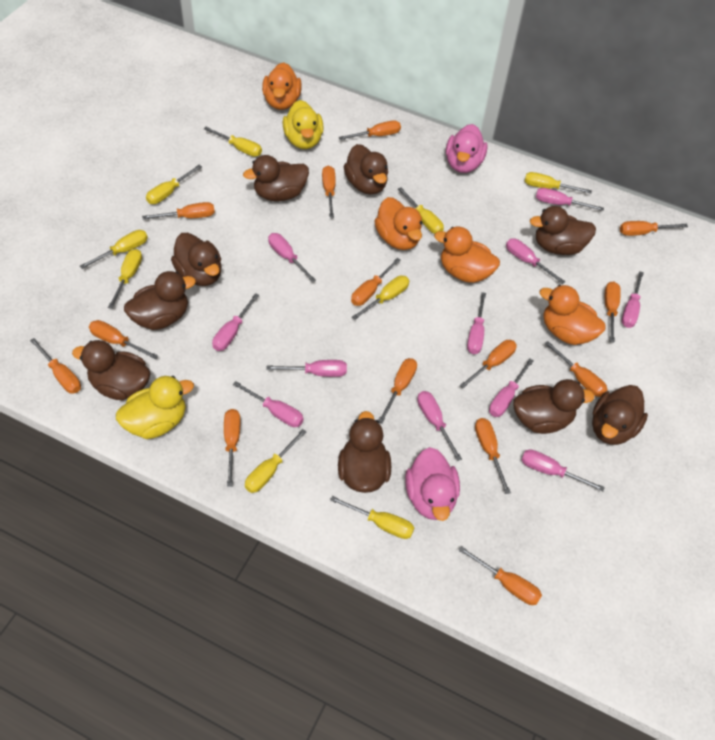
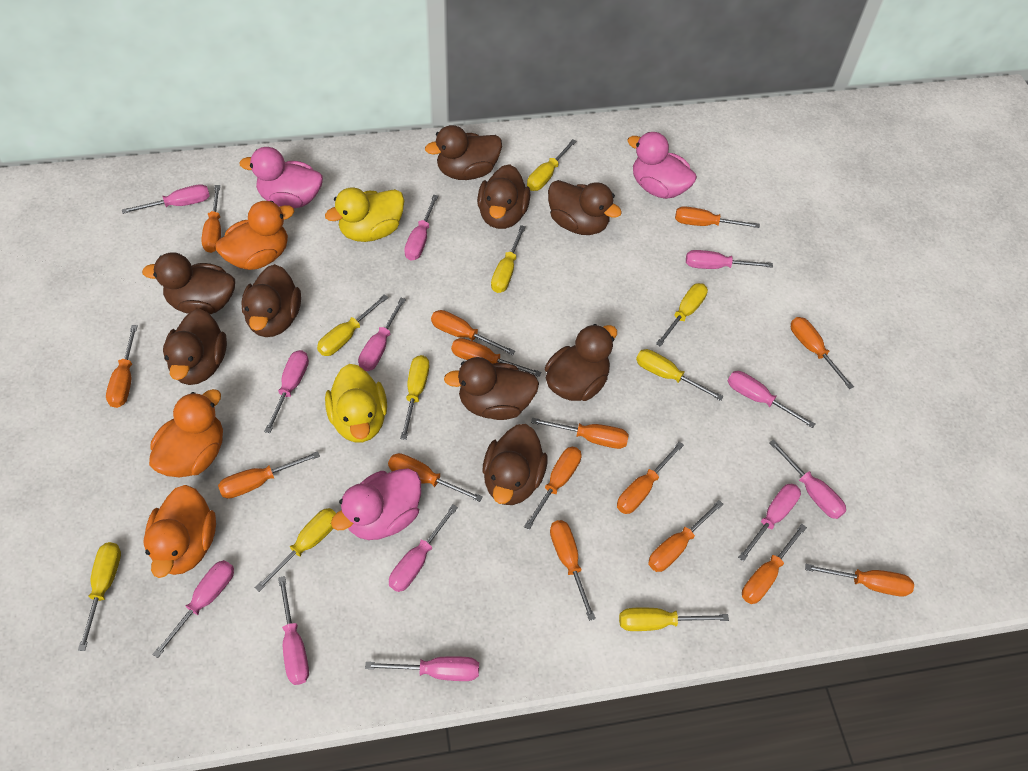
orange duck: [262,62,302,110] [374,197,422,250] [434,227,500,283] [539,285,606,345] = 4 -> [143,485,216,578] [149,389,223,477] [215,201,295,270] = 3
orange screwdriver: [30,338,81,394] [89,320,158,359] [142,202,215,219] [224,409,241,487] [322,165,336,218] [339,120,401,140] [351,258,400,306] [378,358,417,423] [458,546,542,605] [460,340,517,388] [475,418,511,494] [545,341,607,397] [605,281,621,343] [620,221,688,236] = 14 -> [106,325,138,408] [201,185,221,253] [218,451,320,498] [388,453,483,502] [431,310,515,355] [451,338,541,377] [524,447,581,530] [531,418,629,449] [550,520,596,621] [617,442,684,514] [648,500,723,572] [675,206,760,228] [742,524,807,604] [791,317,854,389] [805,564,914,597] = 15
pink duck: [405,447,460,521] [446,124,488,173] = 2 -> [239,147,323,208] [331,468,421,540] [627,132,697,199] = 3
pink screwdriver: [212,293,259,351] [233,381,304,427] [267,360,347,377] [268,233,316,282] [417,391,462,461] [467,292,486,354] [489,358,534,417] [506,238,565,284] [521,449,605,491] [536,188,604,211] [621,271,644,328] = 11 -> [122,184,210,214] [152,560,234,658] [264,350,309,433] [278,576,309,685] [358,298,406,371] [365,656,479,681] [389,504,458,592] [404,195,438,261] [686,250,773,269] [728,371,815,428] [738,484,801,562] [769,440,846,519] = 12

